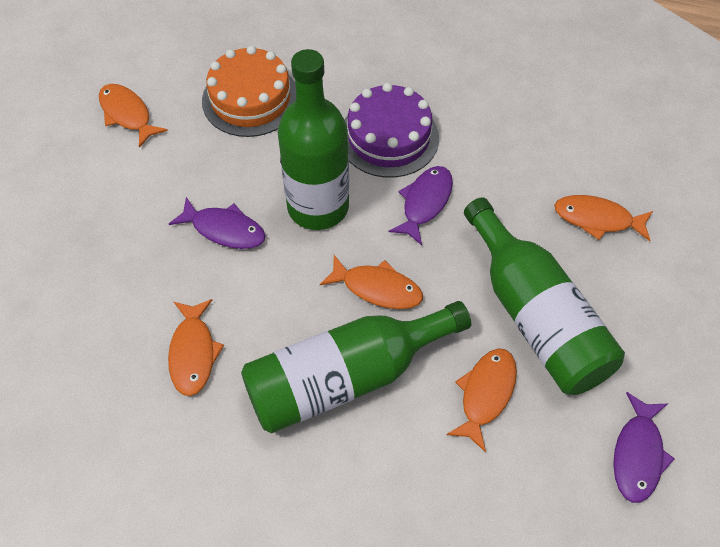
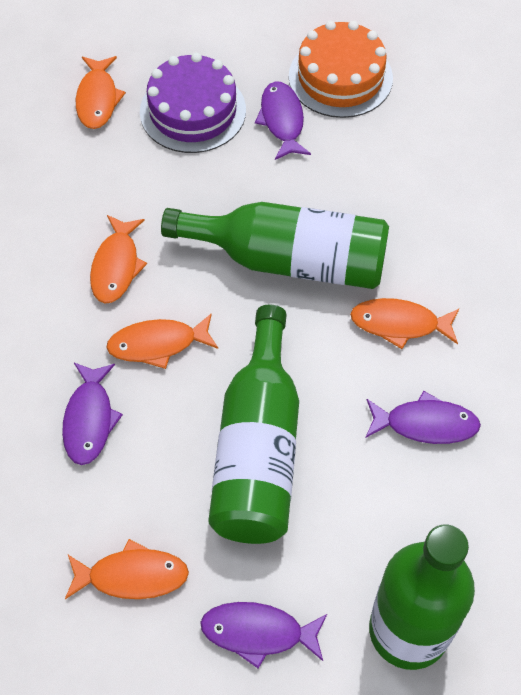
purple fish: [169,197,266,249] [388,166,453,245] [613,392,675,503] = 3 -> [62,363,123,465] [200,602,327,668] [255,81,311,160] [365,391,481,444] = 4

